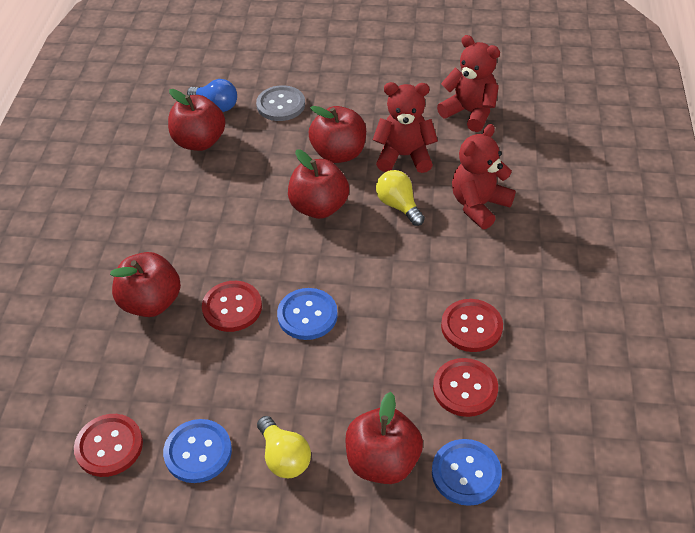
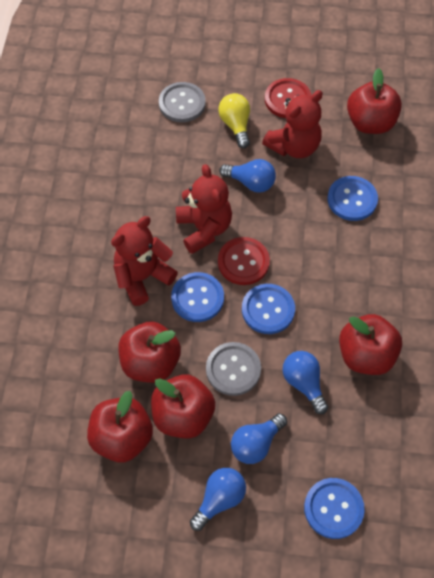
blue button: [163,419,232,483] [277,288,338,340] [432,439,502,506] = 3 -> [171,272,224,322] [242,284,295,334] [304,478,365,539] [328,176,378,221] = 4
blue light bulb: [187,79,237,112] = 1 -> [190,468,246,531] [219,159,276,193] [231,413,287,464] [282,351,328,414] = 4
grey button: [256,85,305,121] = 1 -> [159,82,206,122] [206,342,261,396] = 2
red button: [74,414,143,477] [202,281,262,332] [433,358,498,417] [441,299,503,352] = 4 -> [218,237,270,285] [265,78,312,118] = 2
yellow light bulb: [257,416,311,478] [376,170,425,226] = 2 -> [218,93,250,148] = 1

